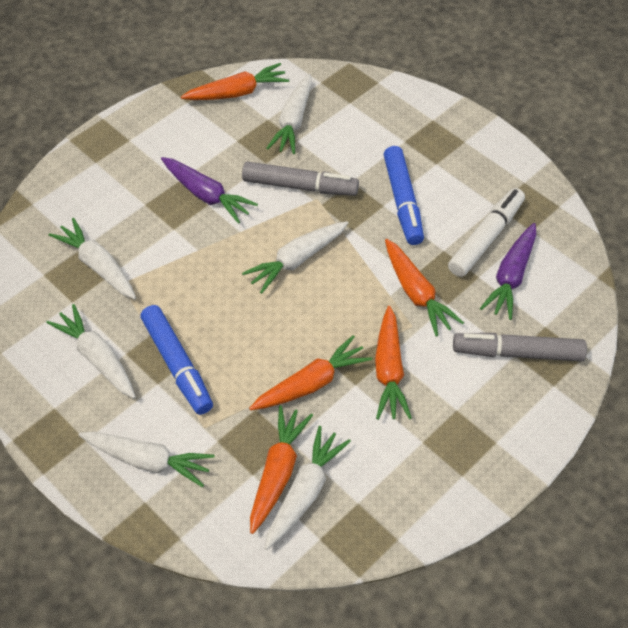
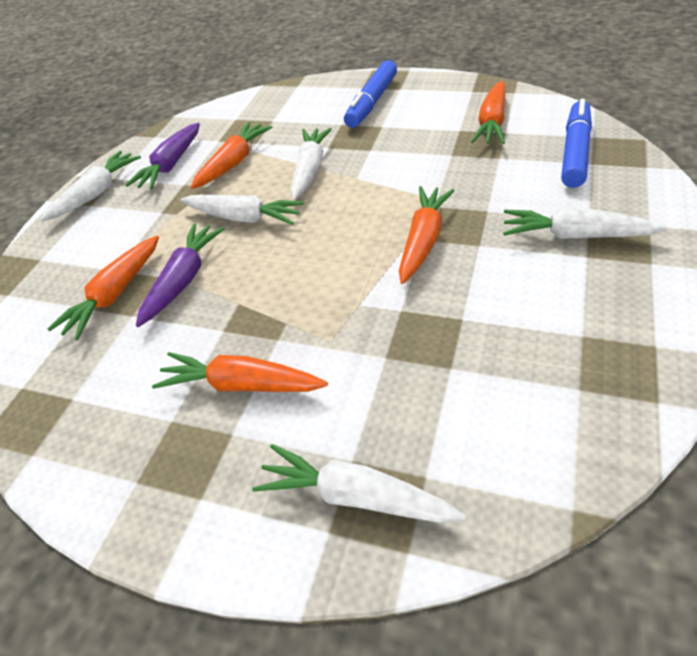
grey marker: [242,162,359,196] [453,333,587,361] = 2 -> none = 0
white carrot: [46,304,136,399] [49,218,136,299] [79,431,215,487] [242,221,348,294] [264,426,351,550] [266,74,312,154] = 6 -> [40,151,141,222] [180,195,305,225] [252,444,466,523] [290,128,332,201] [503,208,668,239] = 5
white marker: [448,188,525,277] = 1 -> none = 0

